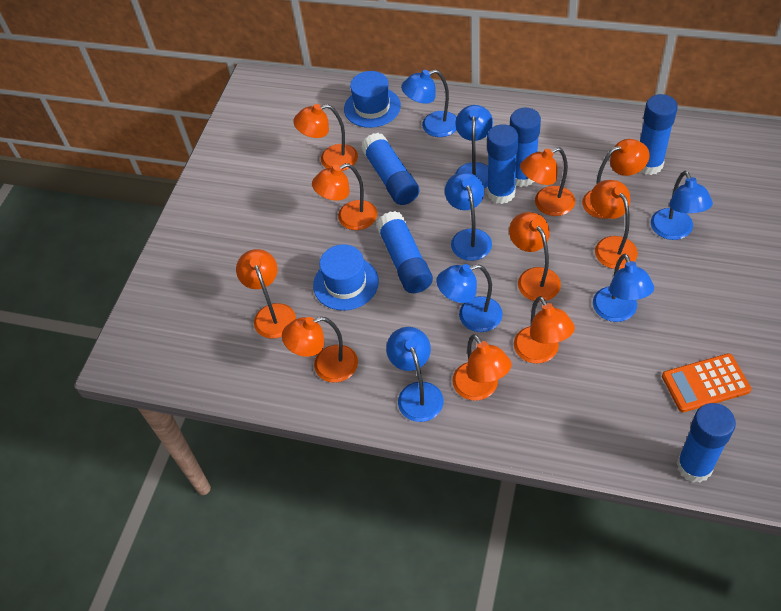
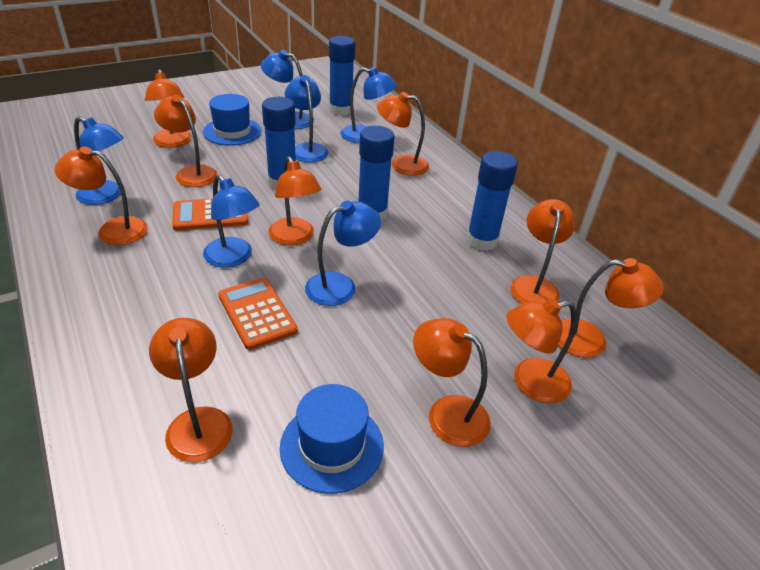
blue glue stick: [361,133,419,205] [376,211,433,293] [487,124,518,204] [510,108,541,187] [640,94,678,175] [676,403,736,483] = 6 -> [262,97,296,189] [329,36,355,116] [358,126,394,221] [466,151,518,251] = 4
blue lamp: [386,327,444,422] [401,70,457,137] [437,264,503,332] [445,172,492,261] [455,105,493,189] [593,254,654,322] [651,171,713,240] = 7 -> [74,117,124,205] [203,174,260,268] [261,50,314,129] [285,75,329,162] [305,201,381,306] [340,67,397,143] = 6
orange calculator: [662,353,751,412] = 1 -> [172,199,248,230] [218,278,298,350] = 2

